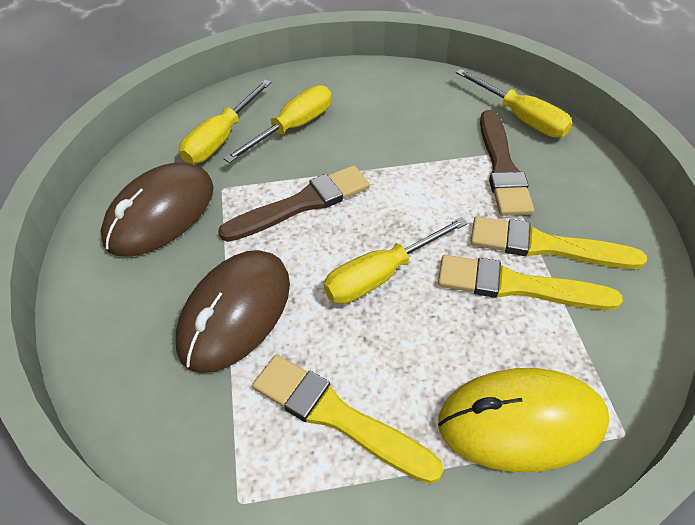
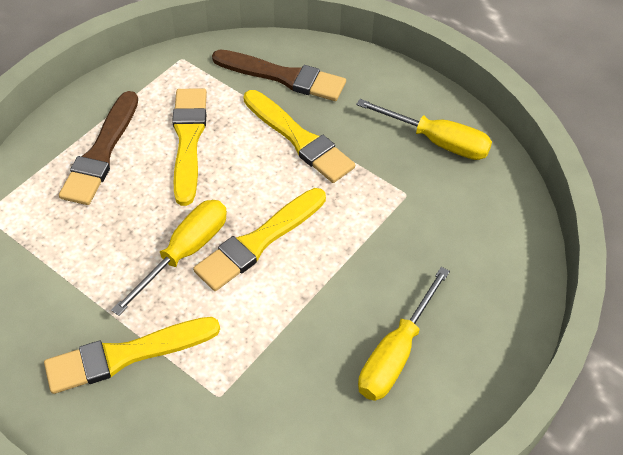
brown mouse: [101,163,214,256] [176,250,290,373] = 2 -> none = 0
yellow brush: [252,355,444,484] [438,255,623,310] [471,216,647,269] = 3 -> [44,317,220,394] [172,88,207,206] [193,188,326,291] [243,90,355,183] = 4
yellow mouse: [438,368,610,472] = 1 -> none = 0
yellow screwdriver: [179,80,272,164] [223,85,332,163] [324,217,468,304] [456,69,572,137] = 4 -> [111,200,227,316] [356,99,492,160] [358,267,450,401] = 3

